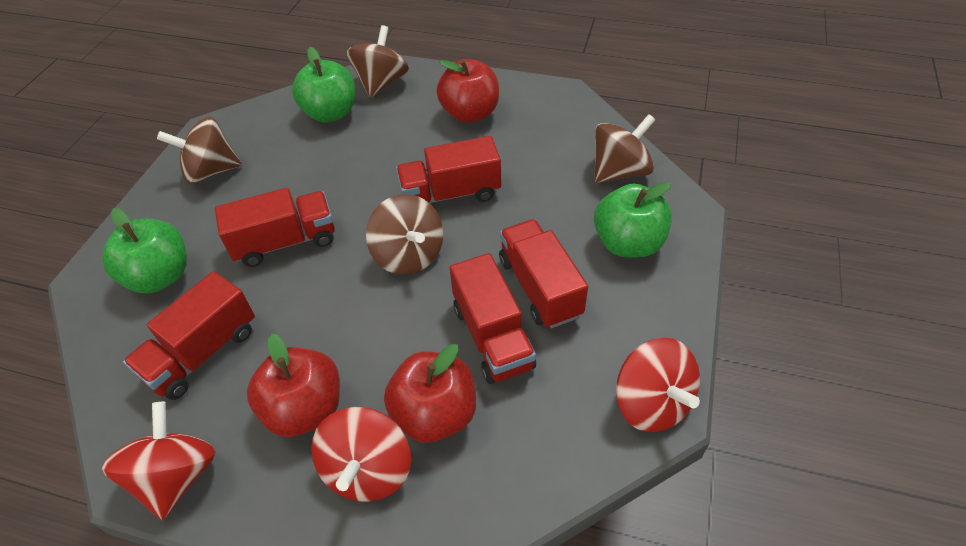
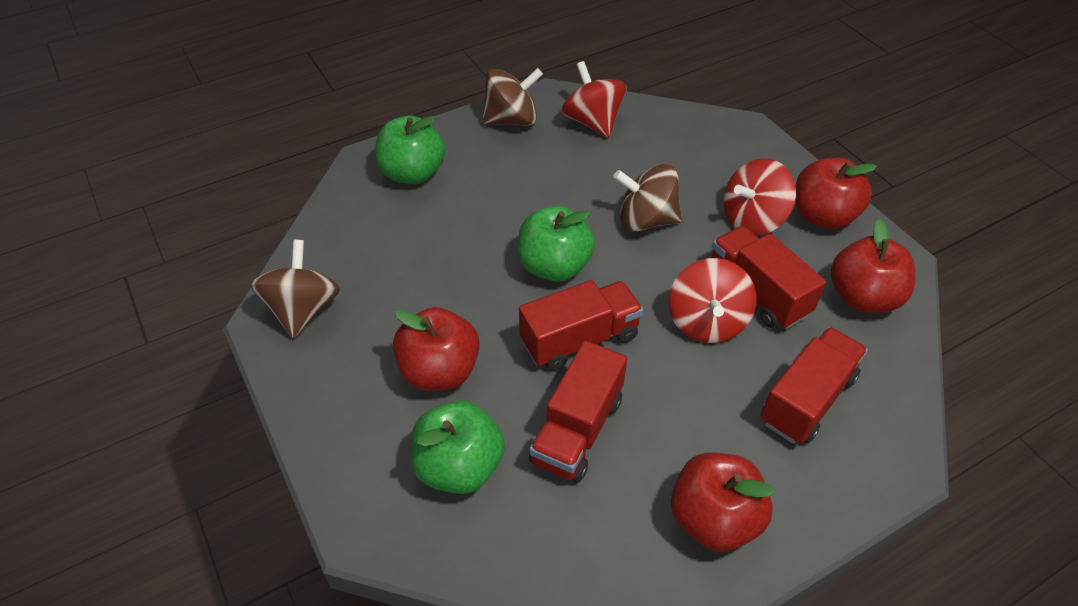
brown spinning top: [157,116,242,183] [346,25,409,98] [366,194,443,275] [594,114,655,183] = 4 -> [251,240,340,338] [482,68,543,125] [613,164,682,232] = 3
red apple: [247,334,340,437] [384,344,476,443] [436,59,499,123] = 3 -> [393,307,480,391] [671,453,775,552] [795,158,877,229] [831,219,916,313] = 4
red truck: [123,271,255,400] [215,188,335,267] [396,136,501,203] [450,253,536,384] [499,219,588,328] = 5 -> [519,280,643,371] [529,340,627,483] [712,226,826,329] [760,327,868,444] = 4

